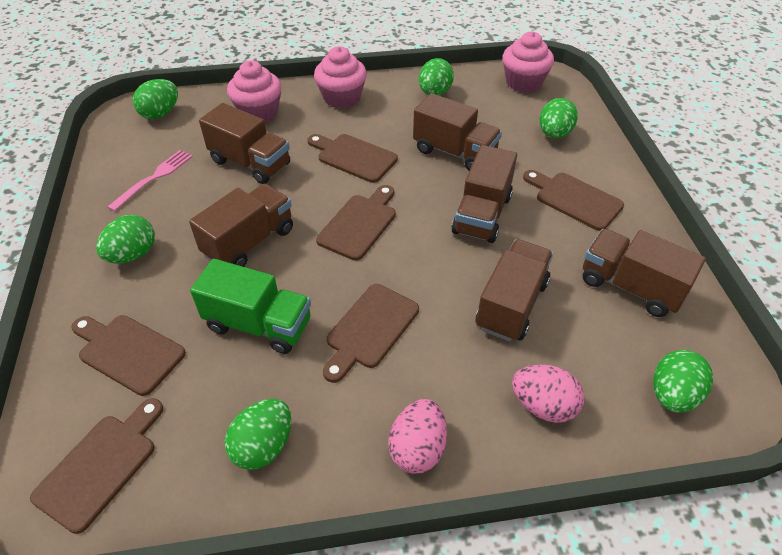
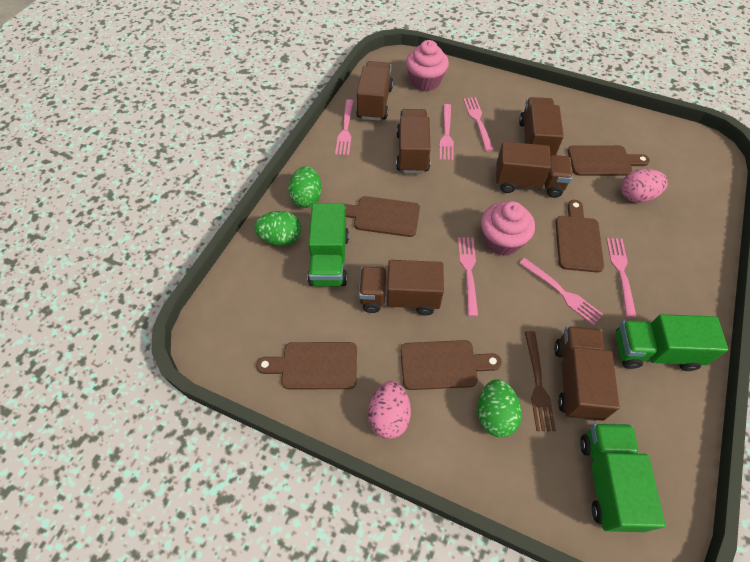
brown cutting board: [30,398,163,534] [71,315,186,396] [307,134,398,183] [316,185,396,261] [323,284,419,383] [523,170,624,231] = 6 -> [256,342,357,389] [344,196,420,237] [400,340,502,390] [556,200,604,273] [568,145,650,176] = 5
brown fork: none = 0 -> [525,331,556,431] = 1
green egg: [96,215,155,264] [133,79,178,119] [225,399,291,470] [419,58,454,95] [540,98,578,139] [653,350,713,413] = 6 -> [254,211,302,246] [288,166,322,208] [478,379,522,437] = 3
green truck: [190,259,311,354] = 1 -> [308,203,349,286] [580,423,665,532] [616,314,728,371] = 3
pink cupcake: [227,60,282,122] [314,46,367,109] [502,32,554,93] = 3 -> [406,40,449,92] [481,201,535,256] = 2
pink fork: [108,150,193,212] = 1 -> [335,99,354,156] [440,104,454,161] [458,237,478,317] [463,97,493,151] [519,258,604,325] [606,238,636,318] = 6

